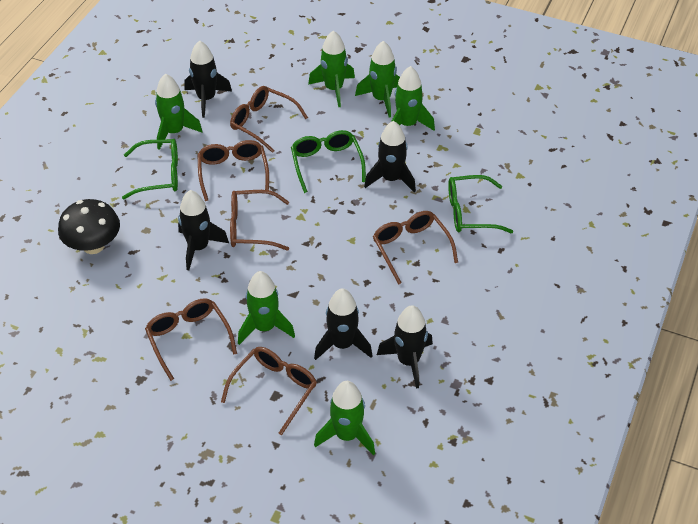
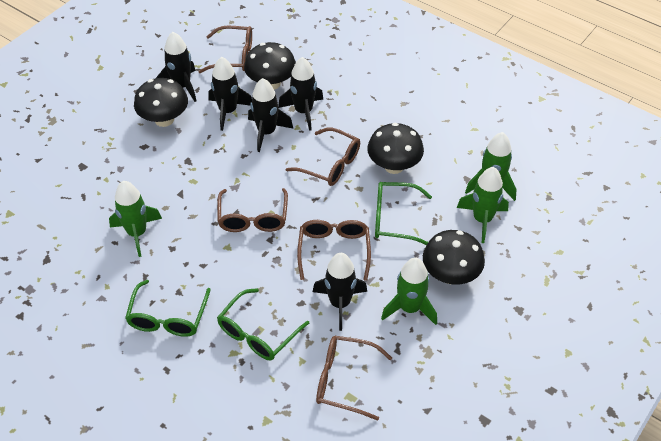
black mushroom: [58,199,120,254] = 1 -> [134,78,188,127] [244,42,296,90] [367,123,424,174] [423,230,485,285] = 4
brown glasses: [145,298,237,381] [197,140,269,201] [221,347,317,435] [230,86,308,153] [230,190,289,251] [373,211,458,285] = 6 -> [198,25,252,73] [217,188,288,232] [286,128,360,186] [297,220,371,281] [316,336,392,421] = 5
green rocket: [155,73,203,150] [238,271,295,345] [308,31,355,107] [314,381,375,456] [355,41,400,118] [391,66,435,131] = 6 -> [109,181,162,257] [381,258,437,325] [457,167,509,243] [465,132,517,201] = 4

